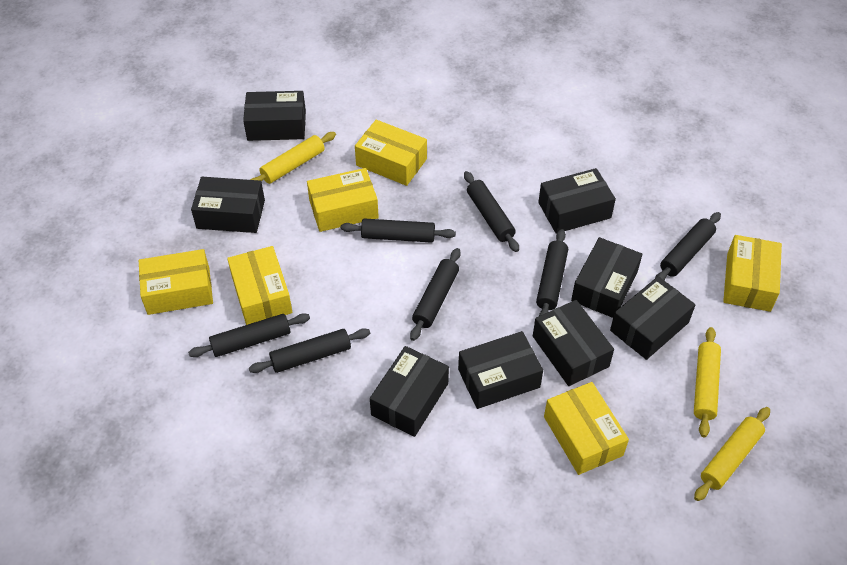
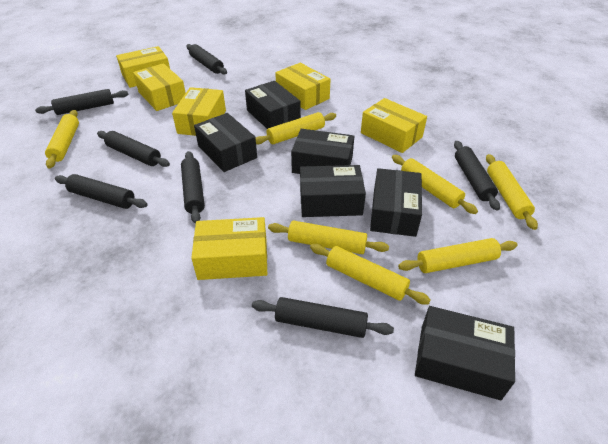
black box: [191,177,265,233] [243,91,306,141] [370,346,449,437] [458,331,543,409] [533,300,614,386] [538,168,616,234] [571,237,643,318] [610,276,696,360] = 8 -> [194,113,257,172] [245,81,301,129] [291,129,355,174] [300,165,366,217] [370,168,422,237] [415,306,515,400] = 6
yellow rolling pin: [250,132,336,184] [694,327,721,437] [694,407,770,501] = 3 -> [45,110,79,169] [256,112,336,144] [268,221,389,254] [310,244,431,305] [392,155,478,214] [398,238,517,273] [486,154,538,230] = 7

